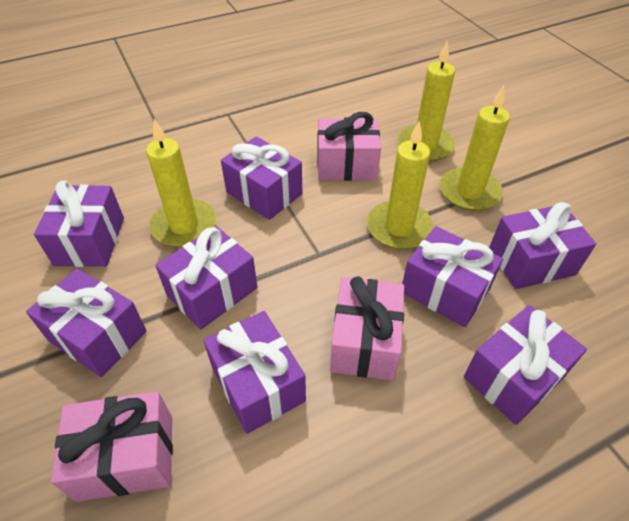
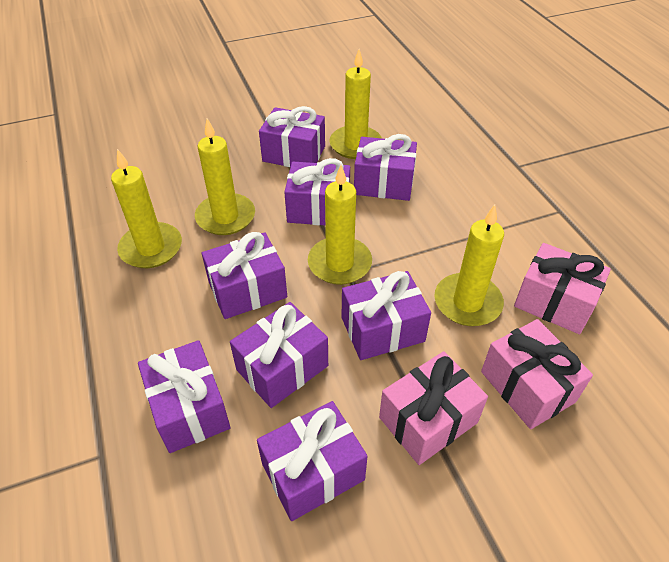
yellow candle: [146,119,216,247] [367,121,433,249] [398,41,455,162] [440,85,510,211] = 4 -> [111,149,182,268] [195,119,255,235] [308,165,372,285] [329,49,382,159] [434,205,504,326] = 5

